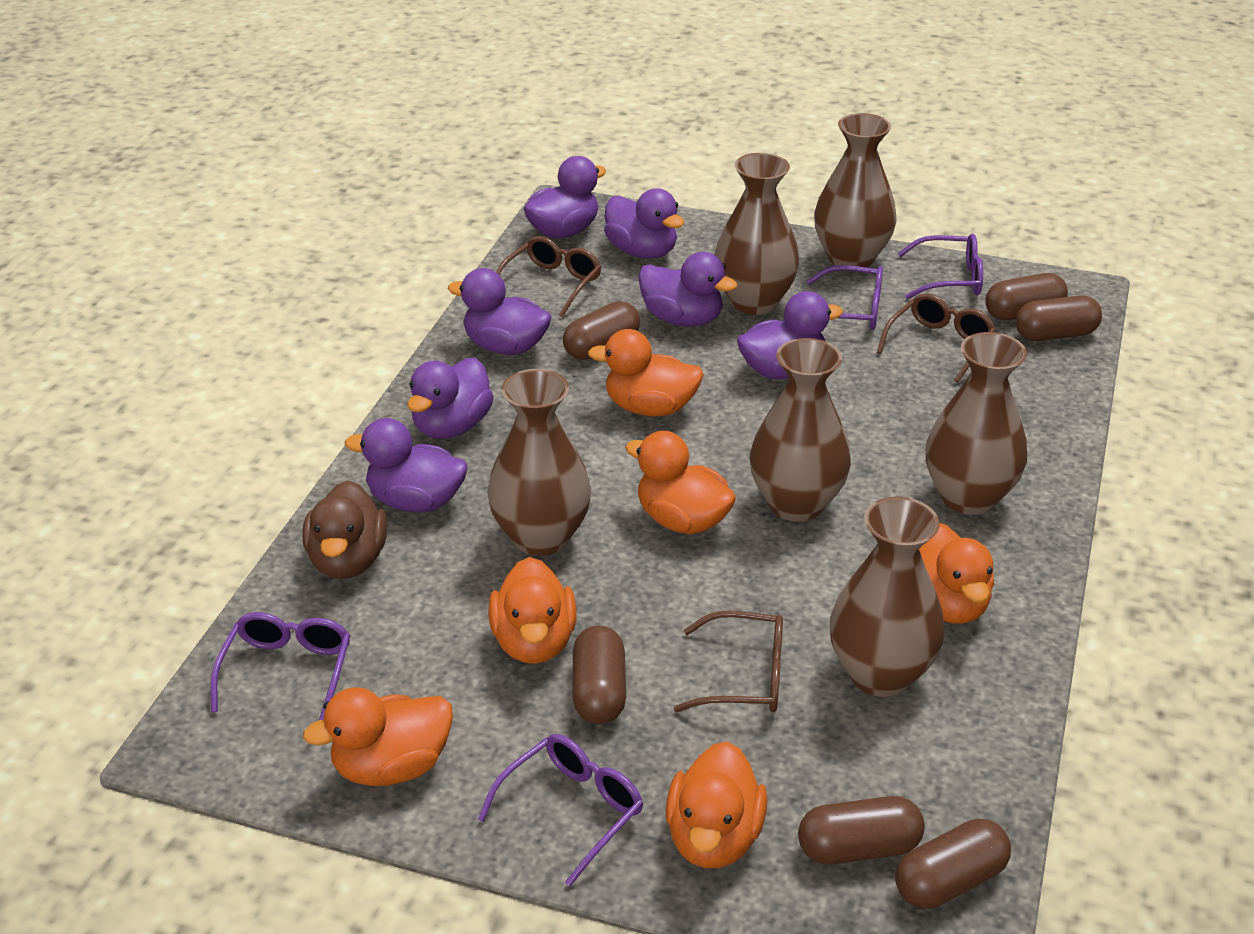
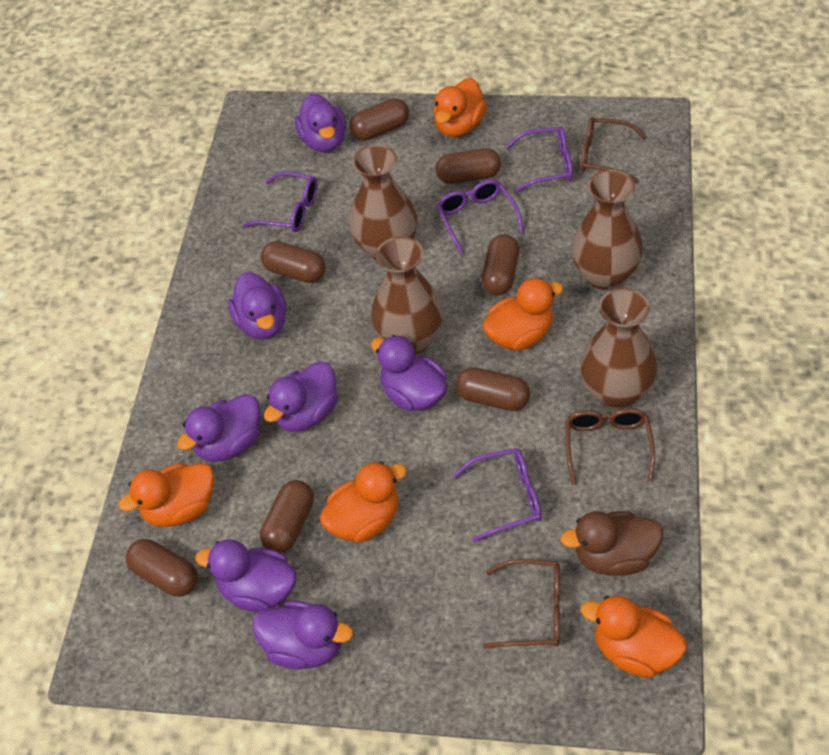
brown capsule: [563,301,640,360] [573,626,626,724] [798,796,925,864] [895,819,1011,909] [985,273,1068,320] [1016,295,1102,341] = 6 -> [126,539,198,597] [260,480,314,553] [261,241,325,283] [350,98,409,141] [436,148,501,184] [456,367,530,411] [481,234,519,295] = 7
brown vase: [487,369,591,556] [714,153,799,315] [750,338,851,522] [814,113,897,268] [830,497,945,697] [926,332,1027,515] = 6 -> [349,145,417,261] [371,236,444,355] [571,170,643,290] [580,288,657,409] = 4
orange duck: [303,687,453,786] [488,557,577,664] [588,329,704,416] [625,431,736,534] [665,741,768,868] [919,523,994,624] = 6 -> [119,463,214,527] [320,461,407,543] [434,78,487,137] [482,278,564,350] [581,596,687,678] = 5

